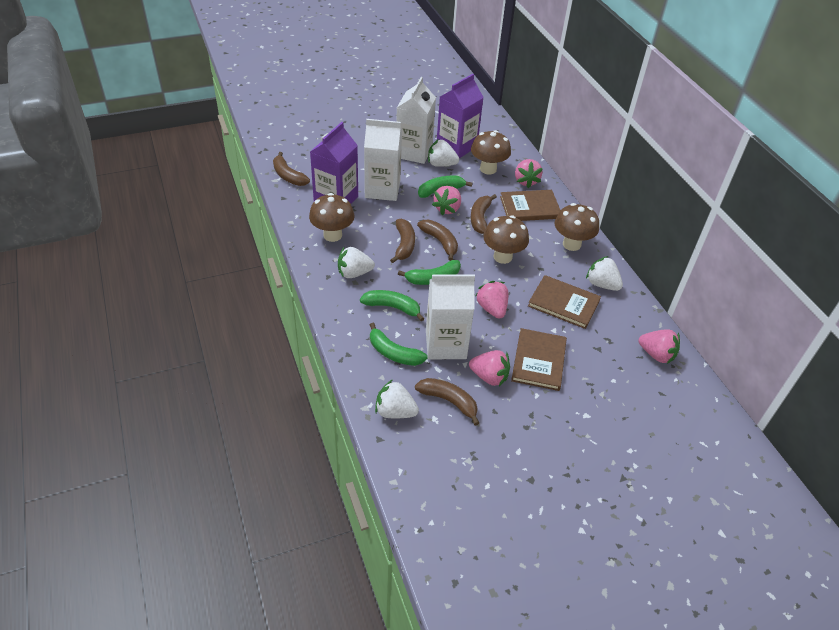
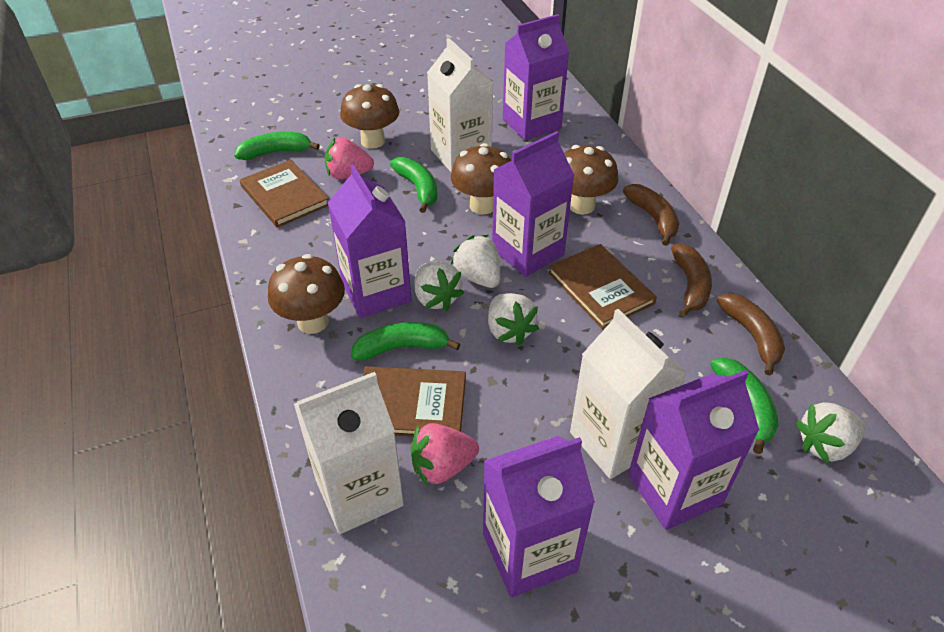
brown banana: [273,152,310,186] [390,219,415,263] [415,378,479,426] [417,220,458,261] [471,194,497,234] = 5 -> [623,184,679,246] [671,243,712,317] [717,293,785,376] = 3
pink strawberry: [432,186,461,215] [469,350,510,386] [476,281,509,319] [515,159,543,188] [639,329,680,364] = 5 -> [324,137,374,180] [410,423,479,486] = 2
purple carton: [310,122,358,204] [437,74,484,158] = 2 -> [328,164,412,318] [483,436,595,598] [492,131,574,277] [503,14,569,140] [628,370,759,530] = 5

